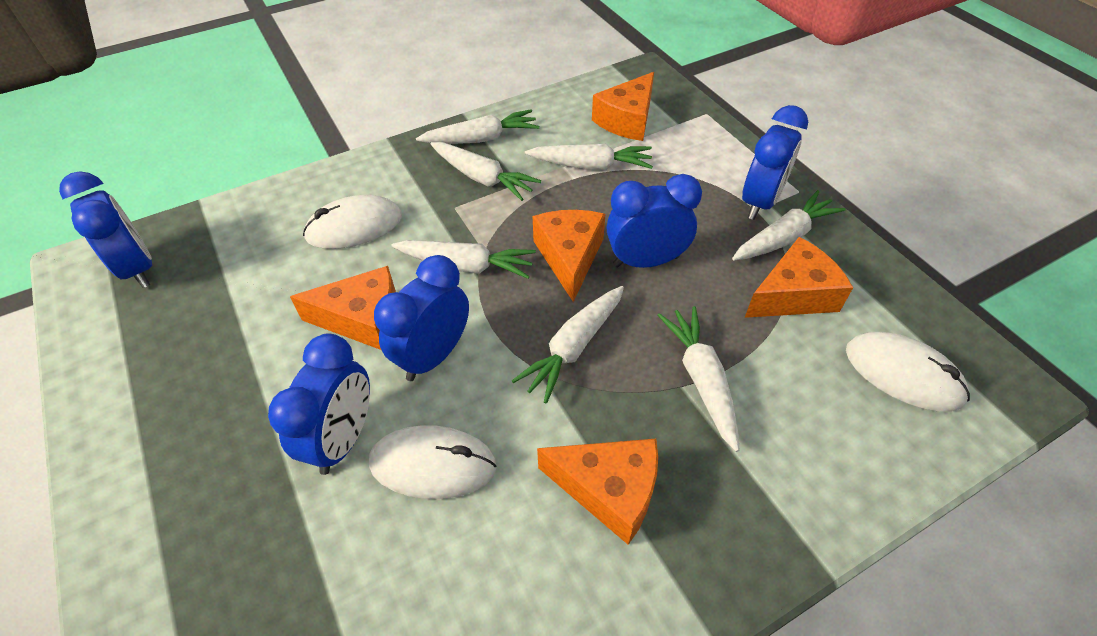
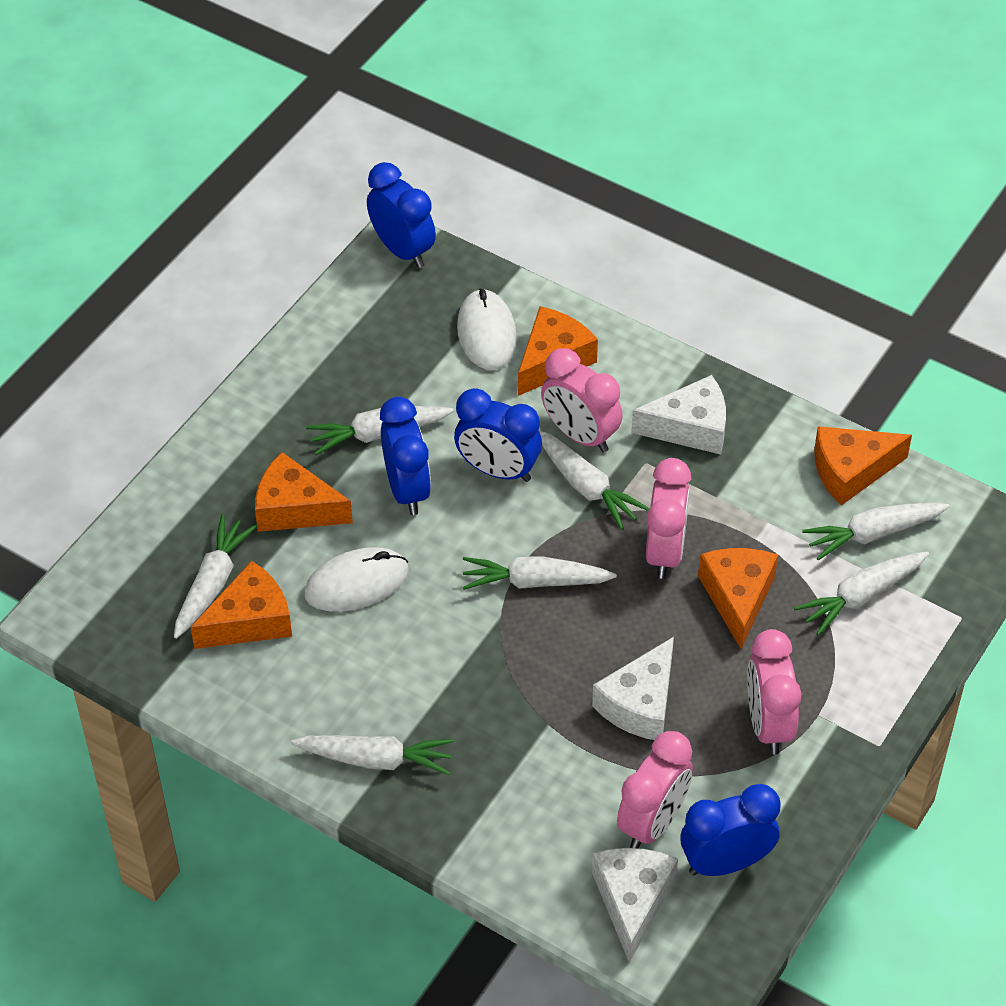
blue clock: [59,171,152,288] [268,334,370,475] [374,255,469,381] [607,174,702,268] [742,105,808,220] = 5 -> [367,162,436,268] [380,397,431,515] [454,388,542,482] [680,784,781,876] = 4
pink clock: none = 0 -> [541,348,623,453] [617,731,693,848] [646,458,691,579] [747,629,802,755] = 4
white cheese: none = 0 -> [592,637,674,740] [592,848,678,962] [632,375,726,455] = 3
white mouse: [303,195,402,249] [369,425,497,499] [846,332,970,412] = 3 -> [304,547,409,612] [457,289,517,370] = 2

